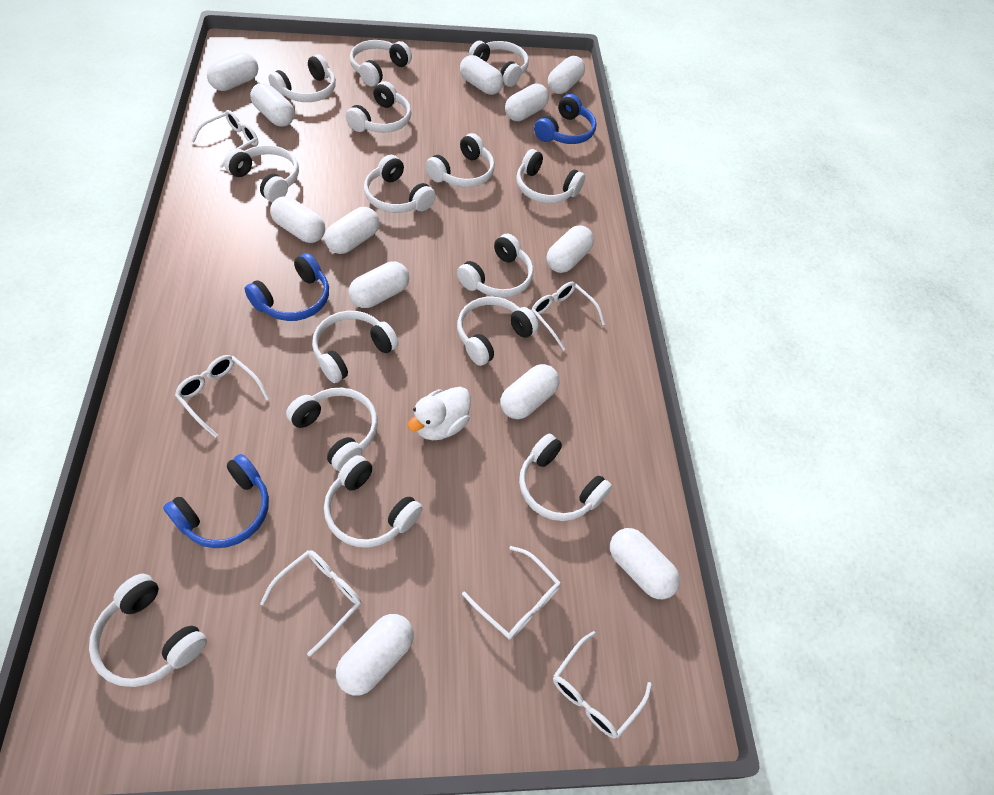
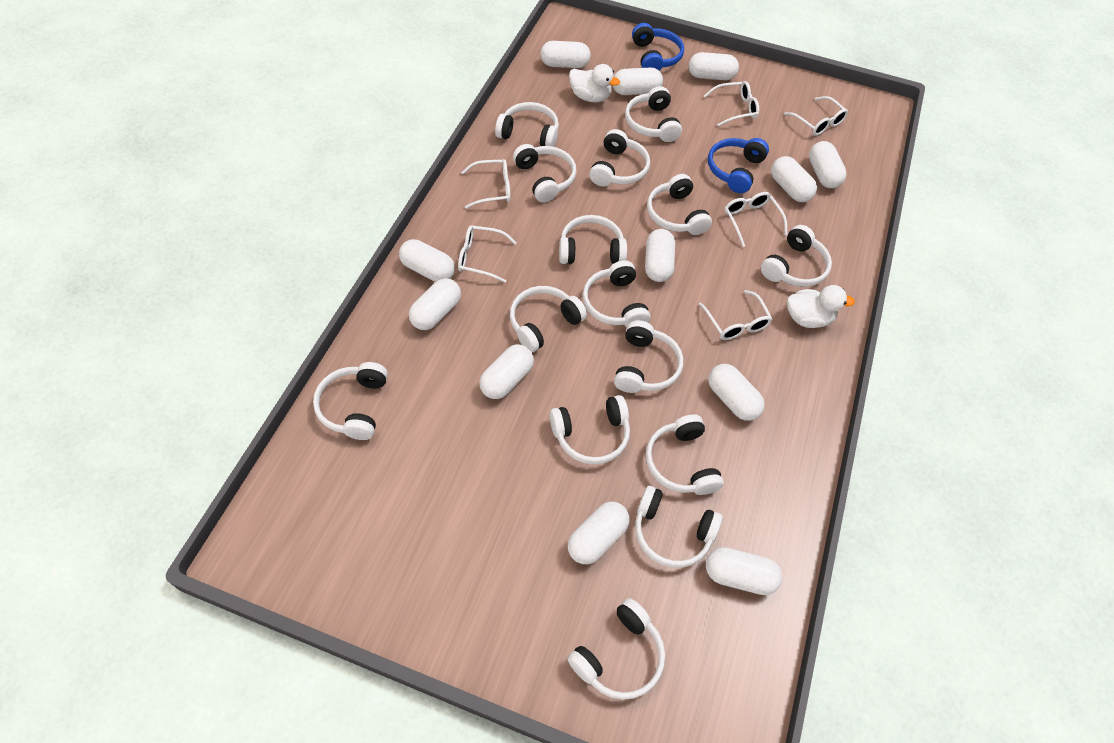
blue headphones: [163,454,269,548] [245,253,329,321] [534,94,596,144] = 3 -> [632,23,684,71] [708,138,769,193] = 2
white duck: [408,387,471,440] = 1 -> [569,64,620,102] [787,285,855,328] = 2

